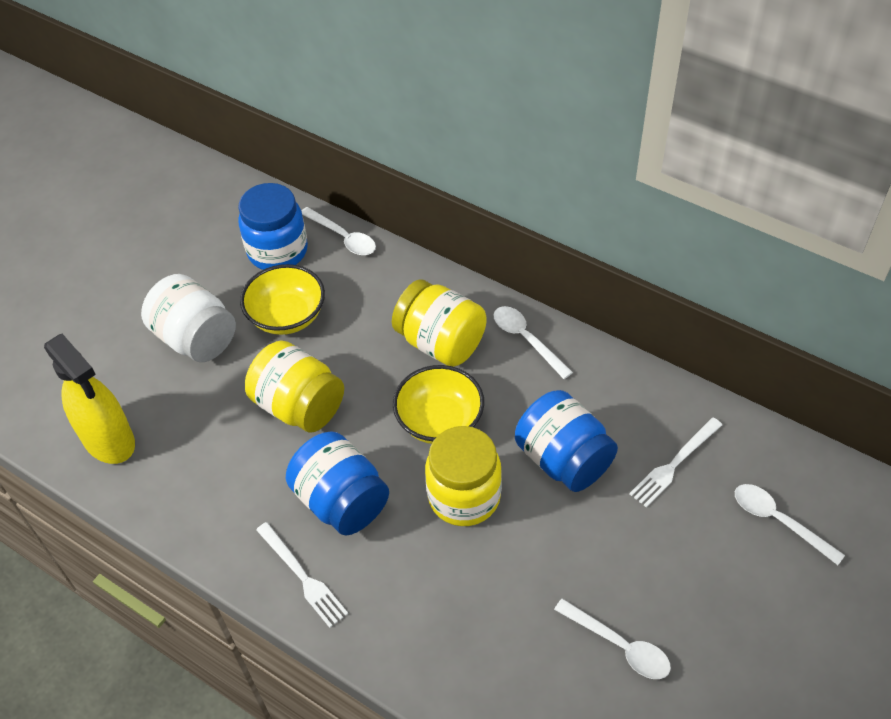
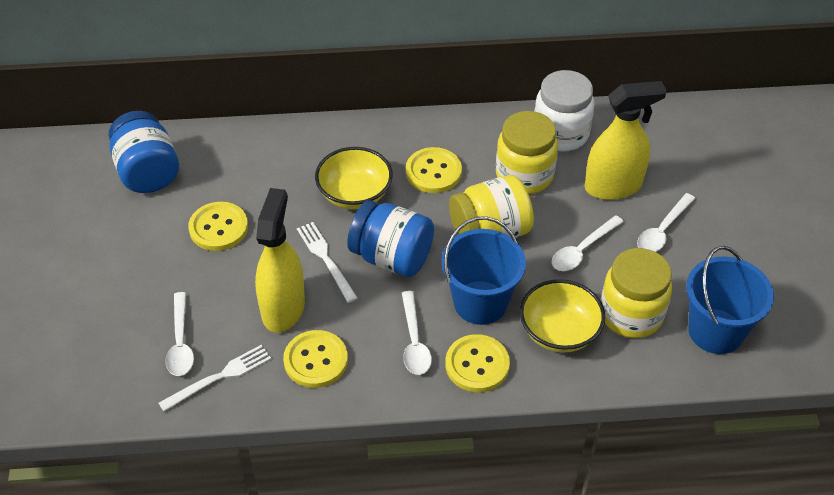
blue bucket: none = 0 -> [441,216,526,325] [686,246,774,354] = 2
blue jar: [238,183,308,270] [286,431,389,535] [515,390,618,492] = 3 -> [109,111,179,193] [347,200,434,277] = 2
yellow button: none = 0 -> [188,202,248,251] [283,330,348,388] [406,147,462,193] [445,334,510,392] = 4
yellow spray bottle: [44,334,135,464] = 1 -> [255,188,305,333] [585,81,667,200] = 2

